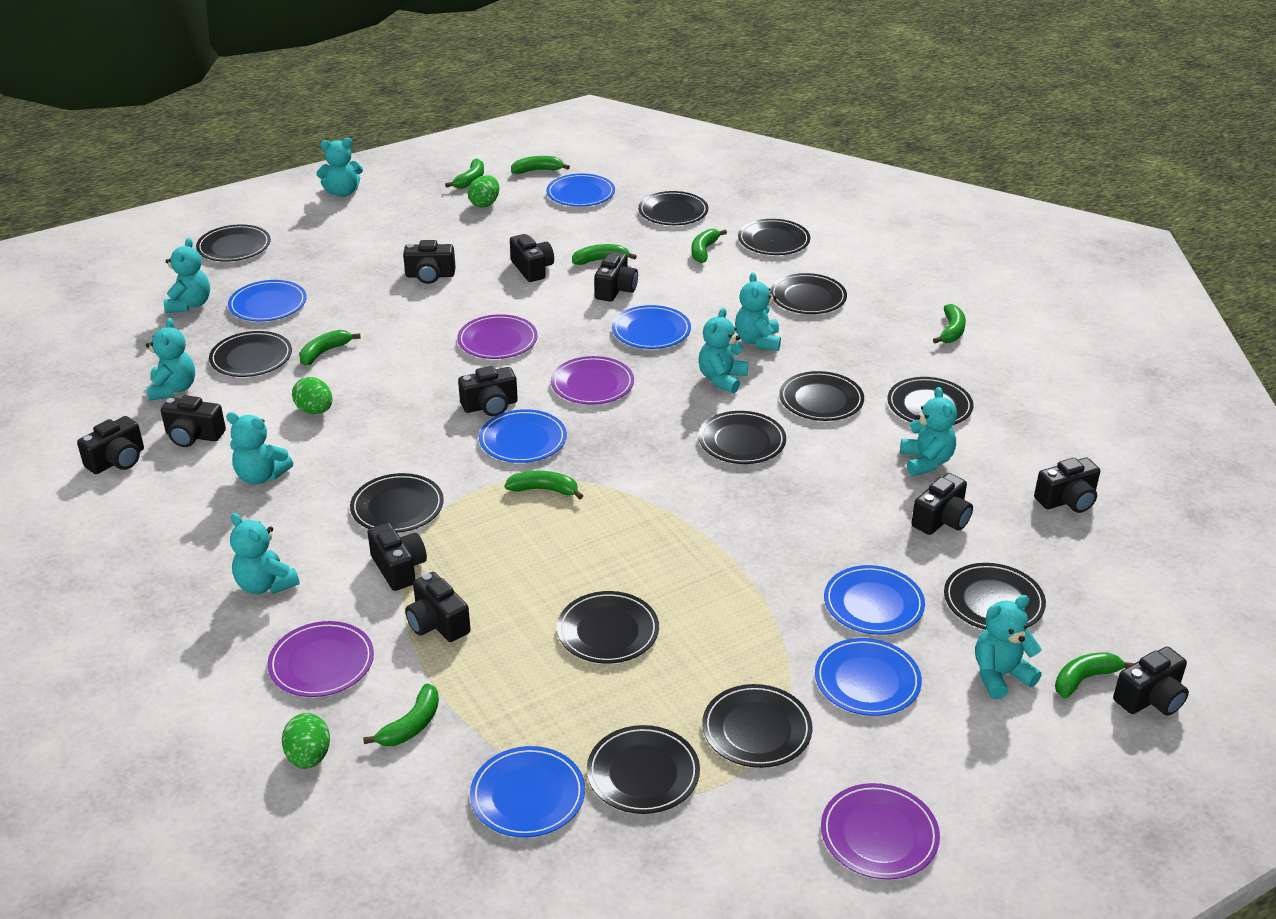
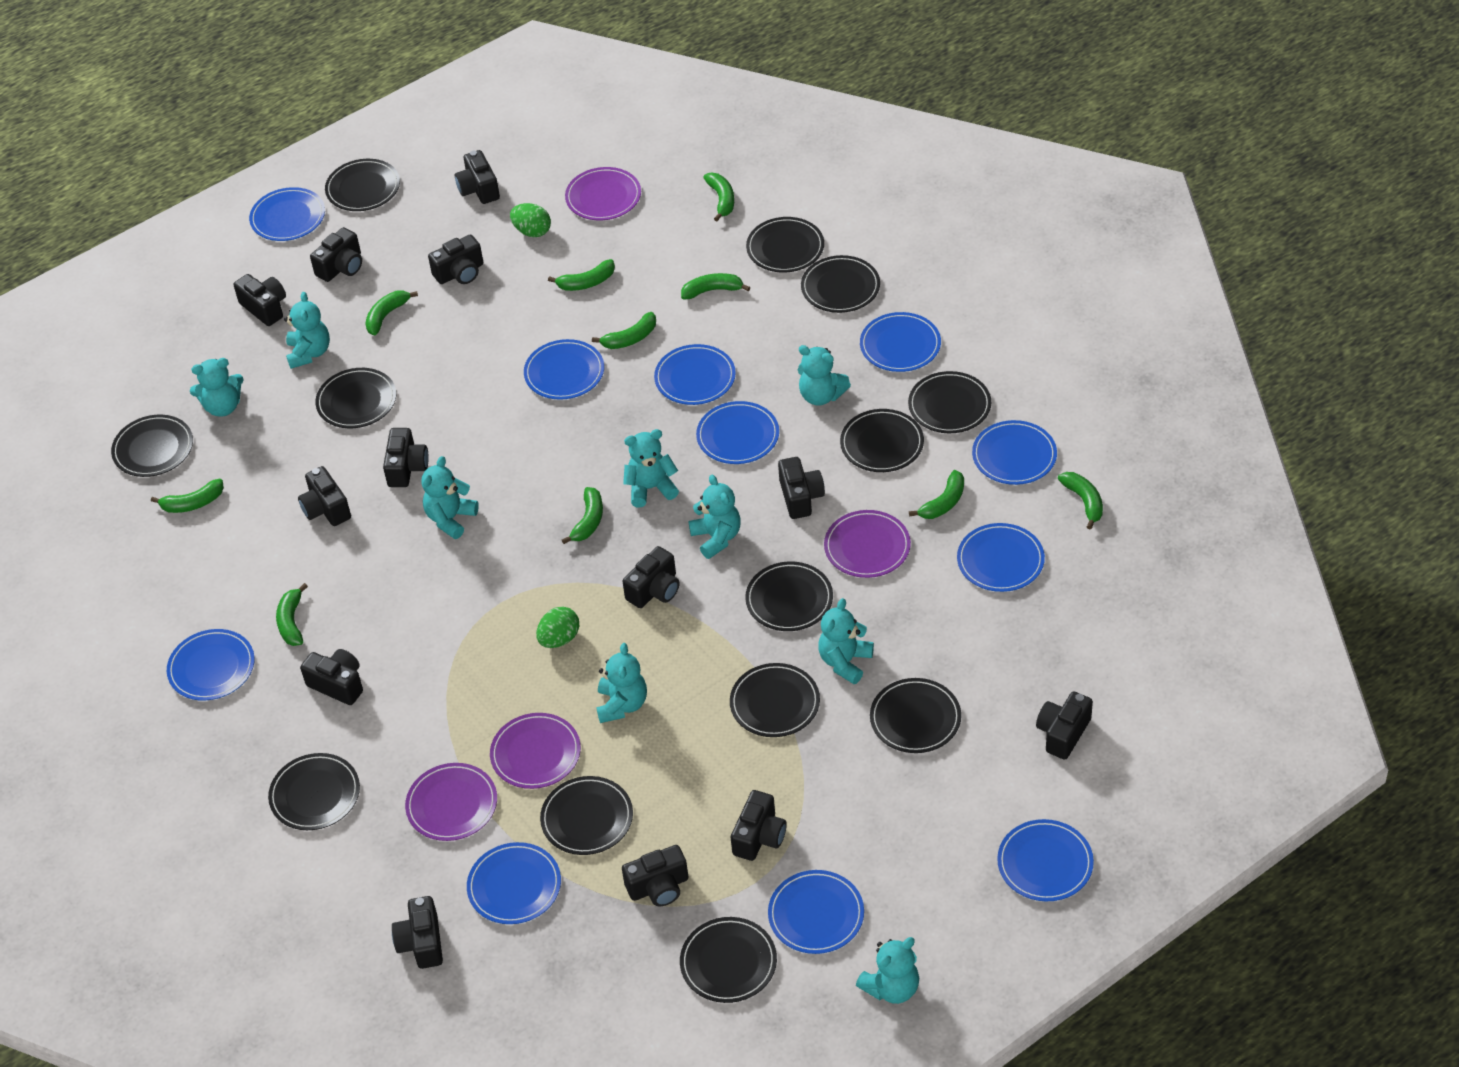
black camera: [77,416,144,474] [161,395,226,447] [368,523,427,591] [403,240,456,284] [405,572,471,642] [458,366,518,416] [510,234,554,282] [594,252,638,301] [912,473,973,535] [1034,458,1100,513] [1113,647,1189,716] = 11 -> [234,274,286,326] [298,466,351,526] [300,649,363,705] [310,227,362,282] [383,428,429,487] [392,896,443,969] [428,235,483,284] [455,150,500,204] [622,546,680,608] [622,845,689,906] [731,790,787,861] [778,457,825,519] [1036,691,1093,760] = 13
blue plate: [228,280,307,321] [470,746,585,837] [479,409,567,463] [546,173,615,207] [612,305,691,349] [815,638,922,716] [824,565,925,635] = 7 -> [167,629,255,701] [249,187,325,241] [467,842,561,924] [524,339,604,400] [654,344,736,405] [696,401,779,464] [768,870,864,954] [860,312,941,372] [957,523,1045,592] [972,420,1057,485] [997,819,1094,901] = 11
green banana: [299,330,361,366] [363,683,439,746] [445,158,484,189] [505,471,583,499] [511,156,570,174] [572,244,637,265] [691,229,727,263] [933,304,966,343] [1055,652,1135,698] = 9 -> [151,479,224,513] [276,583,308,646] [365,290,418,336] [548,259,615,291] [562,487,603,544] [592,312,656,349] [681,273,750,299] [703,173,734,221] [909,470,964,519] [1058,472,1103,530] = 10
green egg: [282,713,330,769] [292,377,332,414] [468,175,499,208] = 3 -> [510,203,551,237] [536,606,579,648] = 2

